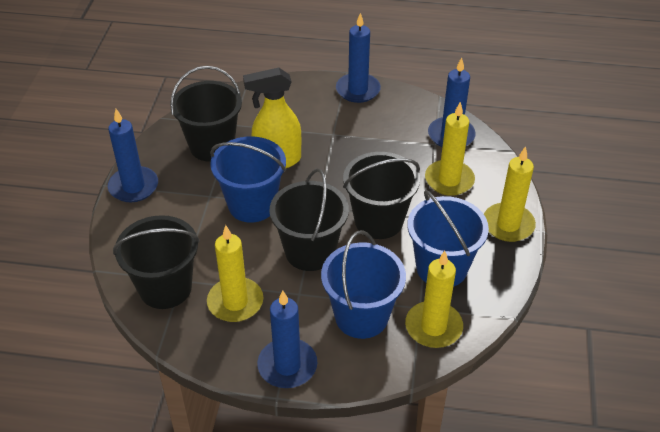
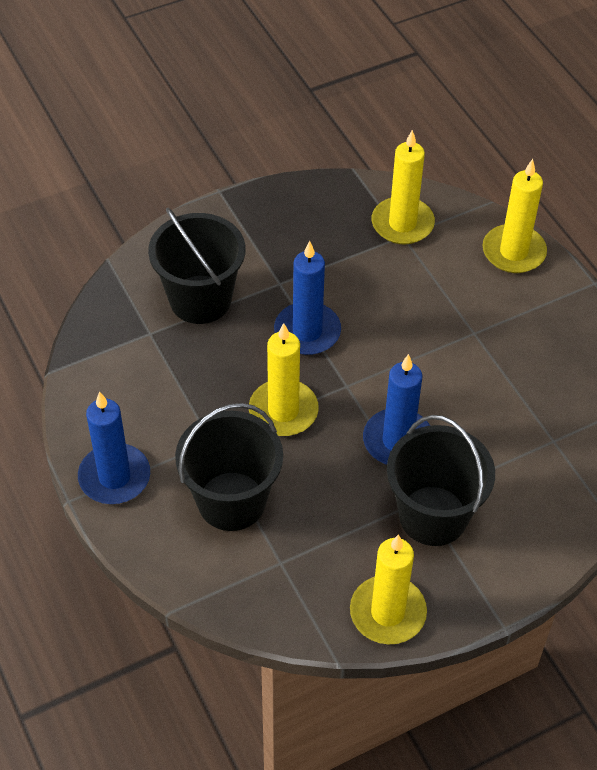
black bucket: [113,215,200,309] [170,66,242,162] [269,168,349,271] [343,152,420,239] = 4 -> [148,207,245,324] [175,403,283,531] [387,415,495,546] = 3
blue bucket: [210,136,286,223] [321,230,406,339] [407,190,489,287] = 3 -> none = 0
blue candle: [108,109,158,202] [257,291,317,388] [336,13,381,103] [428,57,476,147] = 4 -> [78,391,150,504] [274,241,341,355] [363,354,430,465] = 3
yellow spray bottle: [243,67,301,168] = 1 -> none = 0

